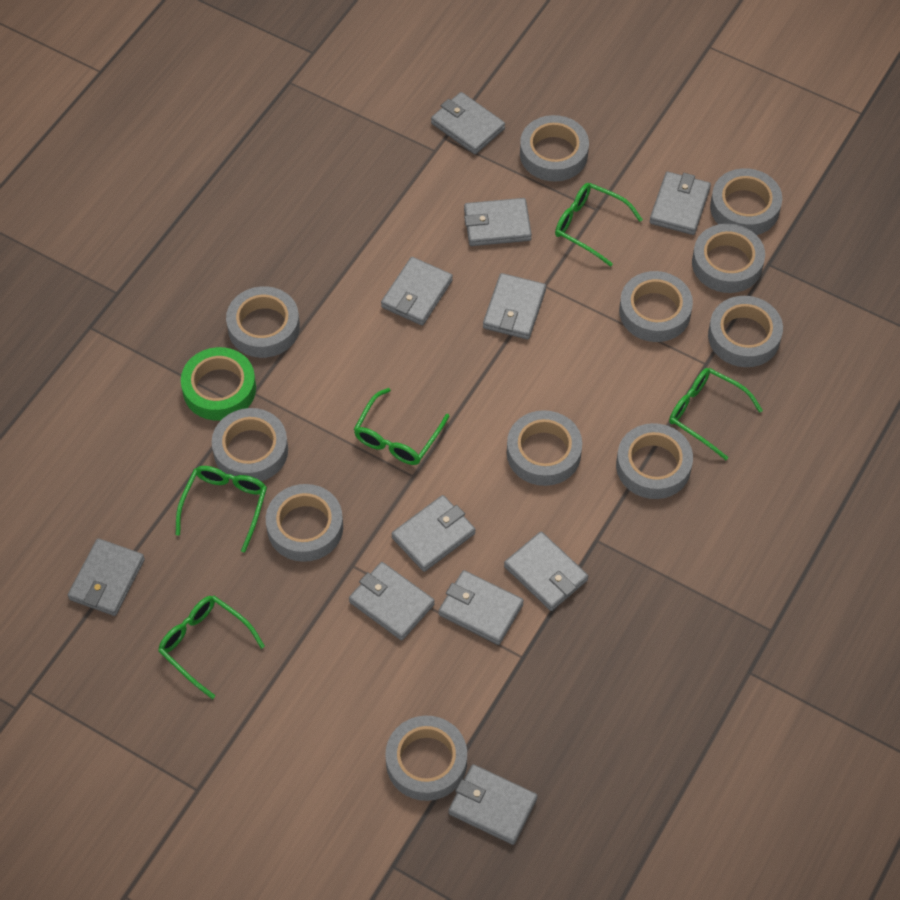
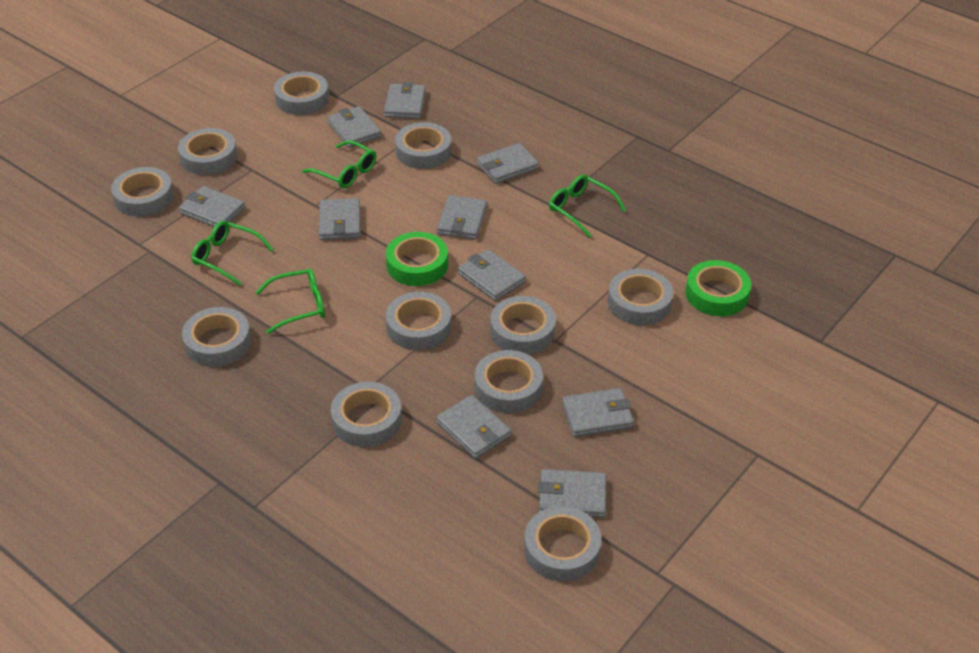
green glasses: [158,596,265,699] [176,466,267,553] [354,388,449,465] [555,183,643,267] [669,368,763,460] = 5 -> [191,221,273,286] [255,269,325,334] [302,141,376,188] [549,174,626,238] = 4
green tape: [181,347,256,421] = 1 -> [386,232,448,286] [685,260,751,316] = 2
grey wallet: [68,538,145,616] [349,562,435,641] [381,257,453,326] [391,495,476,572] [431,92,505,154] [438,570,524,645] [448,764,538,845] [464,198,532,246] [483,273,546,340] [504,531,588,611] [649,172,711,235] = 11 -> [179,186,245,227] [319,198,361,240] [327,106,381,148] [384,82,426,119] [436,395,511,459] [437,195,487,240] [458,249,526,301] [477,143,539,184] [538,469,606,518] [562,388,634,437] = 10

